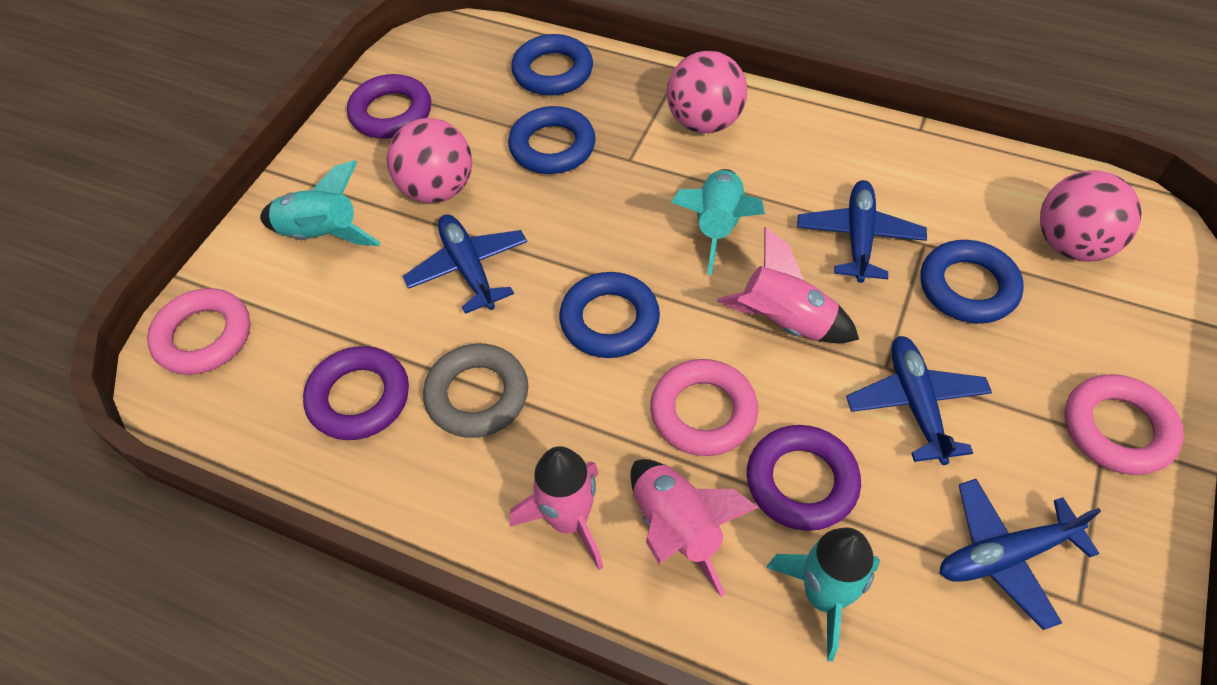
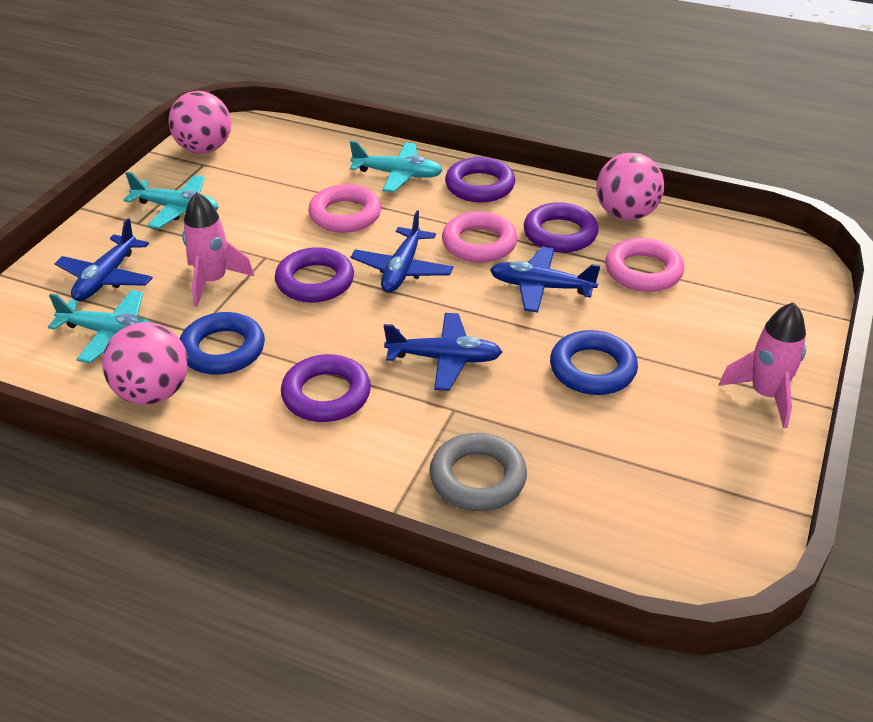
blue ring: [508,106,596,174] [511,34,593,96] [559,272,660,358] [921,240,1024,324] = 4 -> [180,312,265,375] [550,330,638,395] = 2
pink rocket: [510,446,603,570] [630,459,759,597] [717,227,859,343] = 3 -> [182,192,254,307] [719,302,806,428] = 2
purple ring: [303,346,409,440] [347,74,431,139] [747,425,861,531] = 3 -> [275,247,354,303] [281,354,371,422] [445,157,515,203] [524,202,598,253] = 4
turquoise plane: none = 0 -> [48,290,153,363] [123,172,219,229] [350,141,443,192] = 3
turquoise rocket: [260,160,381,246] [671,169,765,275] [767,527,880,661] = 3 -> none = 0

